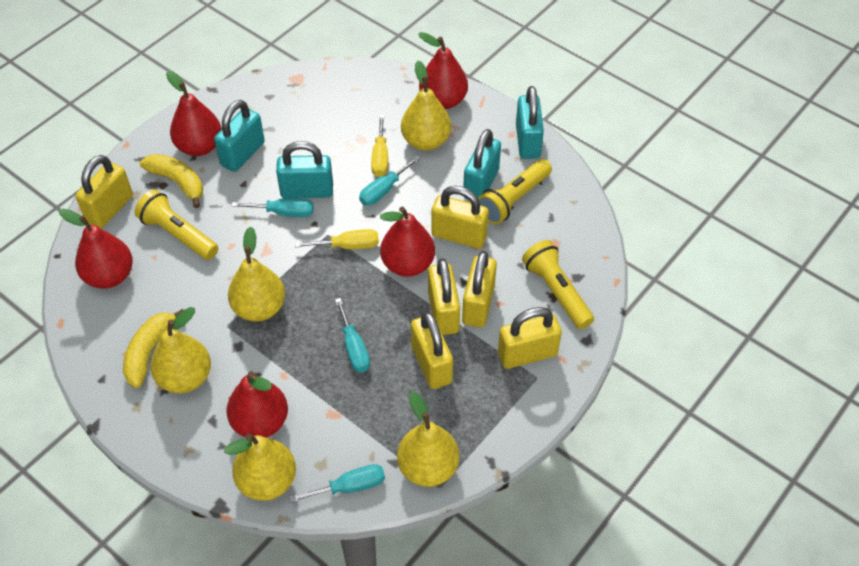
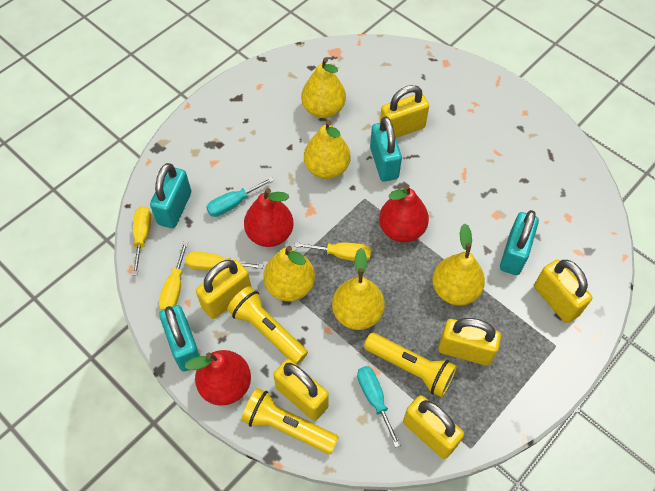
red pear: [59,208,133,289] [166,71,222,156] [226,371,288,438] [380,206,435,277] [418,32,468,109] = 5 -> [185,350,251,406] [244,188,294,247] [379,184,429,242] = 3
turquoise screwdriver: [232,198,314,217] [289,464,385,503] [335,298,370,372] [359,156,421,206] = 4 -> [206,177,274,217] [357,366,401,447] = 2
yellow banana: [123,309,183,388] [140,154,203,208] = 2 -> none = 0
yellow screwdriver: [295,229,379,249] [371,115,388,177] = 2 -> [132,206,151,275] [159,241,188,311] [185,252,264,271] [294,242,371,261] = 4

